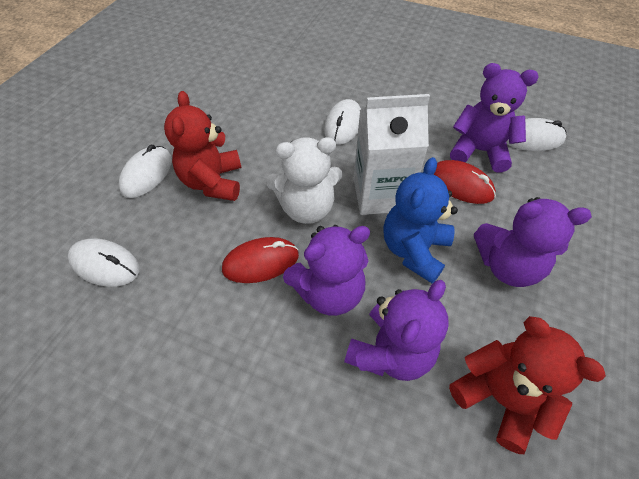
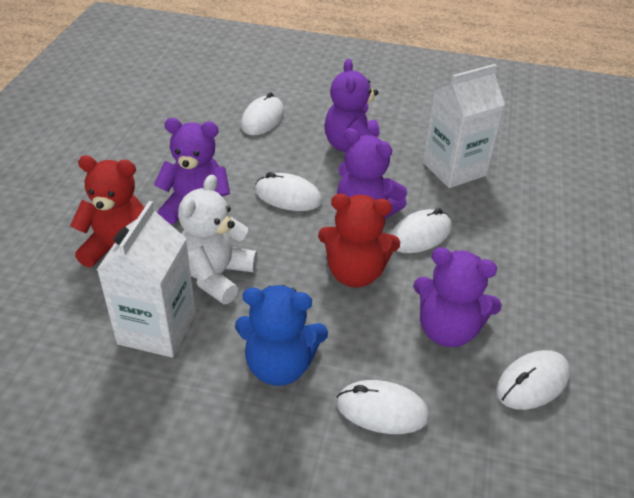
red mouse: [222,237,299,283] [433,160,496,204] = 2 -> none = 0
white carton: [354,94,430,215] = 1 -> [97,201,196,358] [423,64,505,188] = 2
white mouse: [68,238,139,287] [119,145,172,198] [324,99,361,145] [506,118,566,151] = 4 -> [241,92,284,135] [255,172,322,211] [337,380,429,434] [391,208,452,253] [496,350,570,410] = 5

